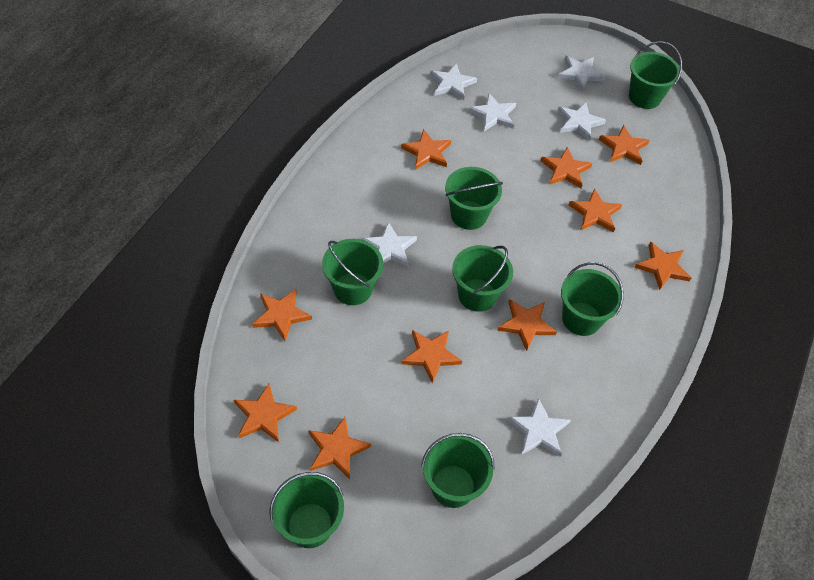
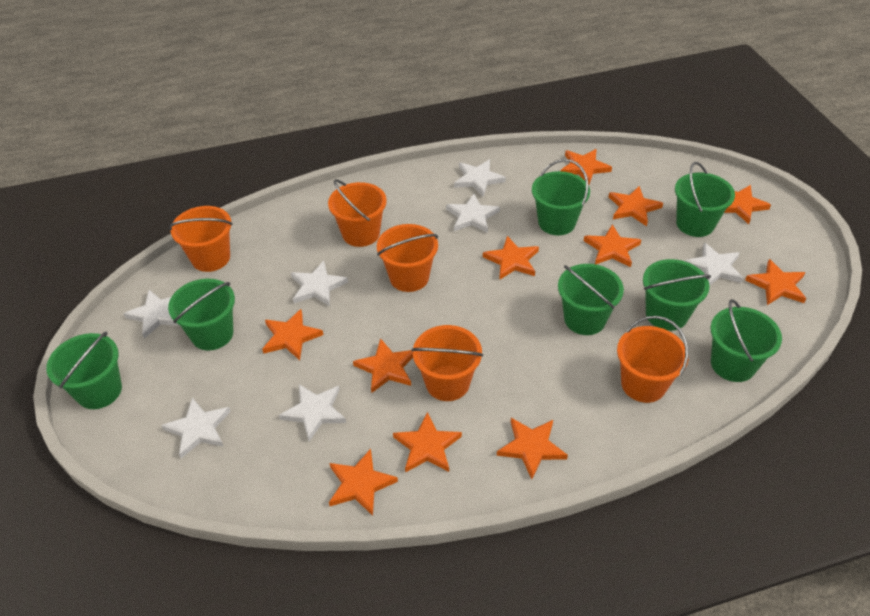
orange bucket: none = 0 -> [169,206,233,272] [328,179,387,247] [377,224,438,292] [412,325,483,401] [617,316,688,403] = 5
orange star: [234,383,297,442] [252,289,312,341] [308,417,371,479] [401,129,451,170] [401,330,462,384] [497,299,557,351] [541,147,592,188] [569,188,622,232] [599,125,650,165] [634,241,691,290] = 10 -> [262,309,323,360] [329,449,398,516] [353,338,413,393] [393,412,462,473] [483,236,539,280] [497,418,568,479] [561,149,612,185] [584,224,641,267] [609,186,663,226] [724,185,771,224] [745,259,807,305] = 11
white star: [362,222,417,267] [430,64,477,100] [468,93,516,131] [508,398,571,457] [558,56,606,91] [558,102,606,141] = 6 -> [123,290,180,339] [161,398,231,458] [279,384,346,441] [291,261,348,307] [446,194,500,233] [454,160,506,197] [685,242,743,286] = 7

